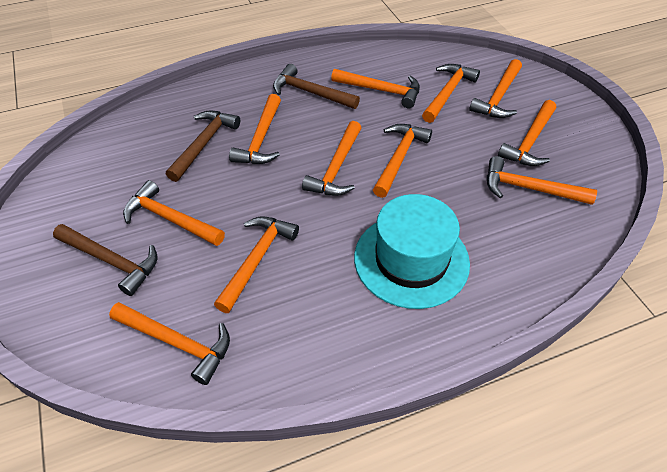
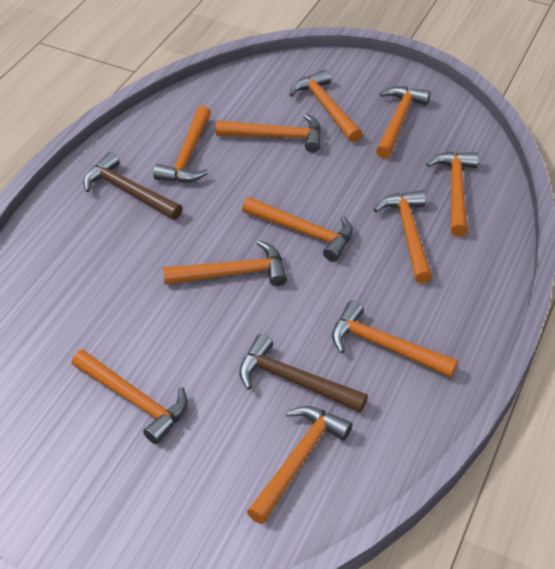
brown hammer: [53,224,157,296] [166,111,240,182] [273,64,360,109] = 3 -> [83,152,183,220] [239,334,368,413] = 2
turquoise hat: [354,194,470,309] = 1 -> none = 0

